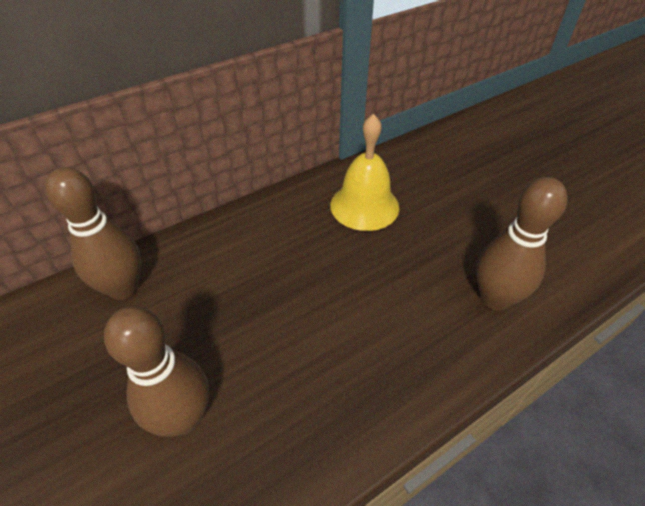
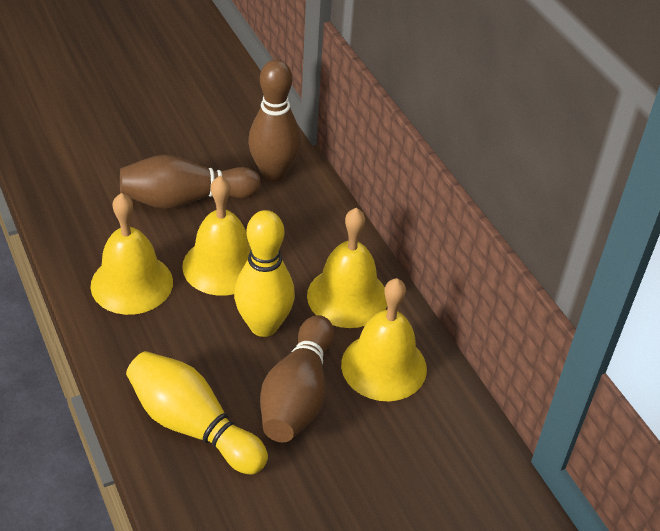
yellow bell: [330,114,399,231] = 1 -> [90,193,173,315] [182,176,251,296] [307,208,387,328] [341,278,427,401] = 4
yellow bowling pin: none = 0 -> [126,351,268,474] [234,210,295,337] = 2

